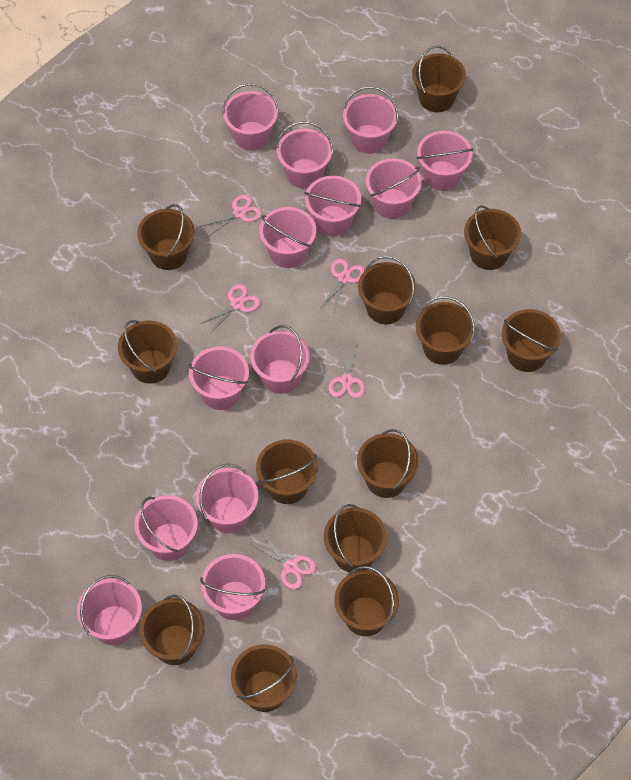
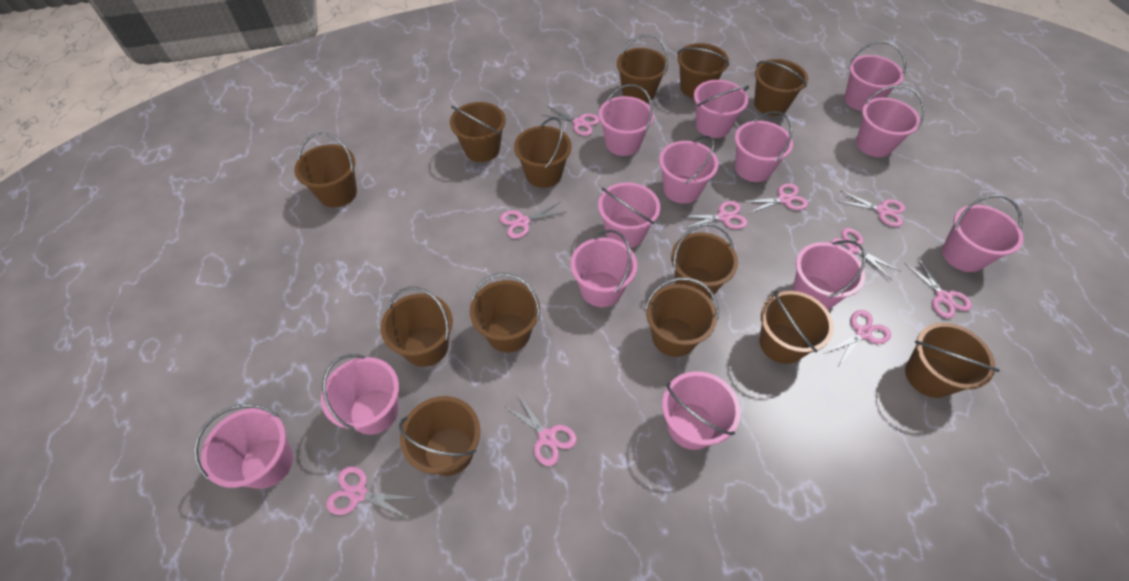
pink scissors: [199,195,262,237] [200,284,260,335] [251,532,316,589] [319,259,365,312] [328,341,365,398] = 5 -> [326,466,415,519] [500,202,566,239] [503,394,577,466] [542,106,600,136] [679,201,747,229] [743,183,808,214] [825,310,891,365] [830,228,899,280] [837,191,905,227] [904,258,972,318] = 10

